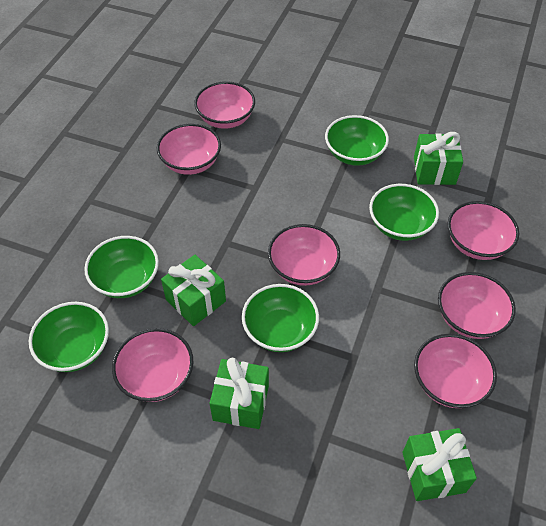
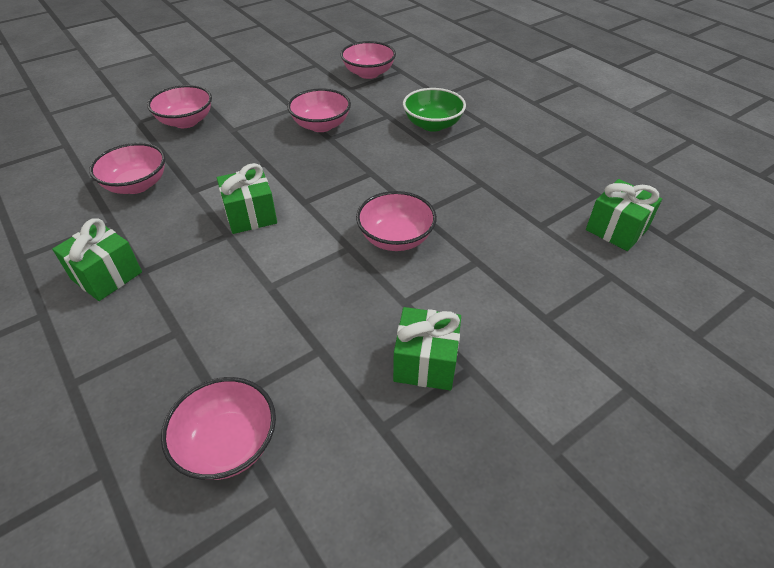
green bowl: [29,302,109,372] [84,236,159,298] [242,284,319,352] [325,115,389,166] [369,184,439,241] = 5 -> [403,88,466,132] = 1
pink bowl: [112,328,193,402] [157,124,221,175] [194,81,255,129] [268,224,340,286] [414,334,497,408] [438,272,516,339] [447,201,519,260] = 7 -> [89,143,165,194] [147,85,212,128] [161,377,276,480] [287,88,351,132] [341,41,396,79] [356,191,437,251] = 6

